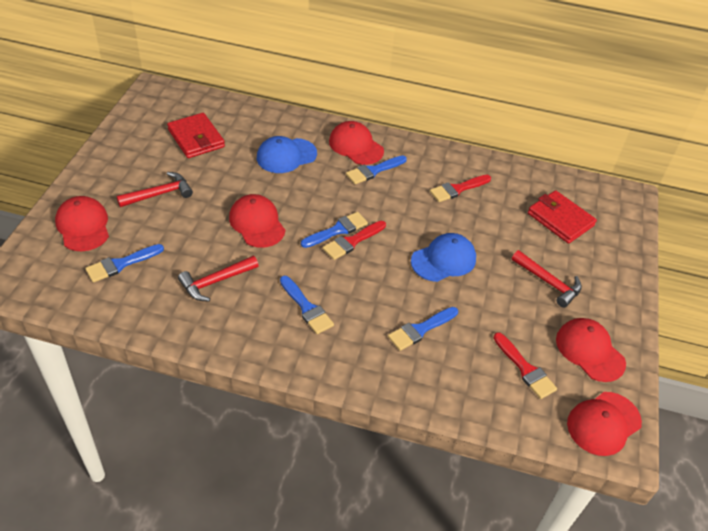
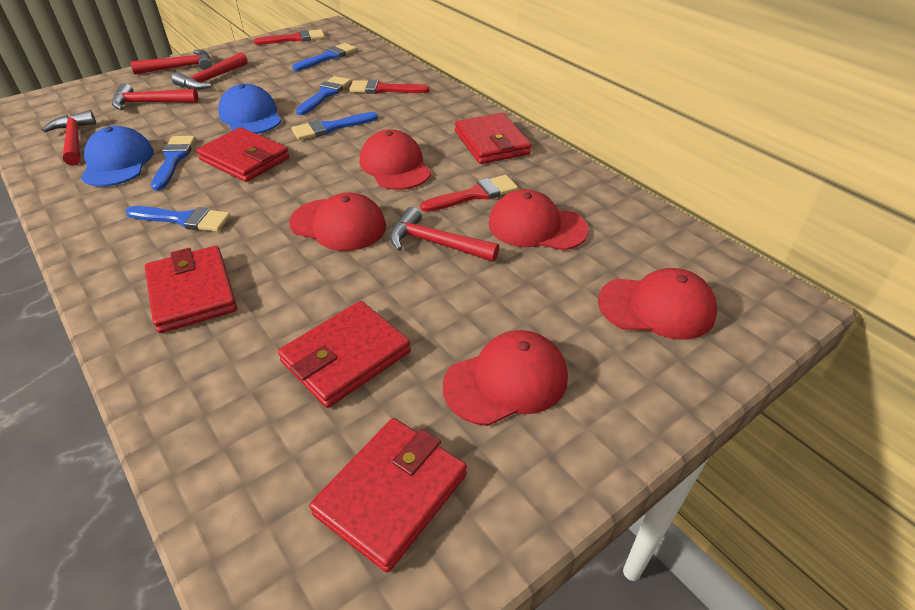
red hammer: [117,172,193,207] [178,256,259,302] [512,250,582,308] = 3 -> [42,110,96,166] [112,83,198,110] [130,50,212,74] [172,52,248,90] [390,207,499,262] = 5
red wallet: [167,113,225,158] [528,190,597,244] = 2 -> [145,246,237,333] [196,127,289,182] [278,301,411,408] [309,418,467,573] [455,113,531,164] = 5

